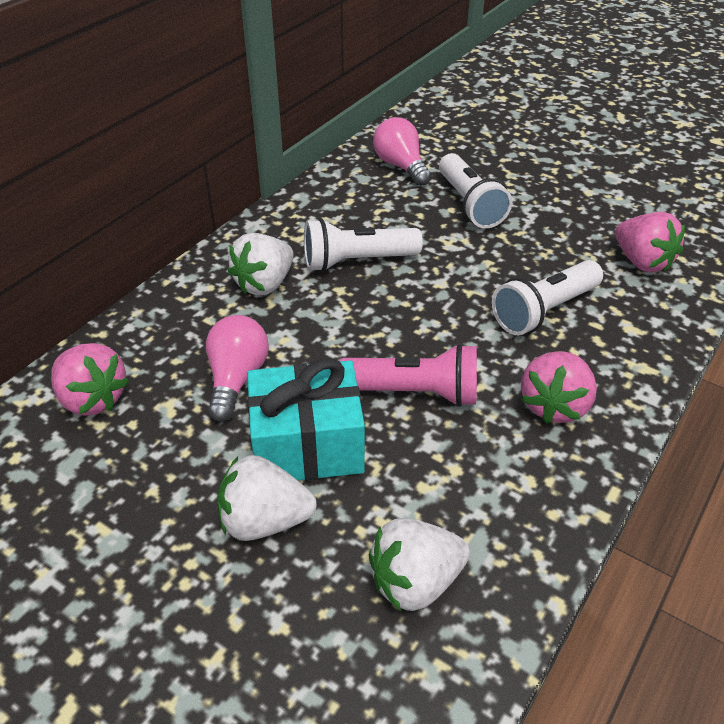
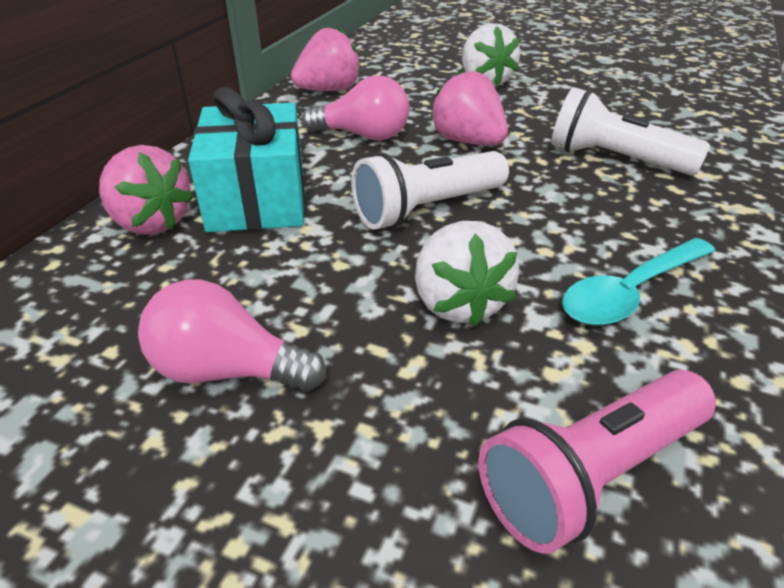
turquoise spoon: none = 0 -> [562,238,716,325] = 1
white flashlight: [304,218,423,272] [439,153,512,228] [492,260,603,335] = 3 -> [351,151,509,229] [551,87,710,175] = 2
white strawberry: [217,455,317,541] [228,233,294,295] [368,518,470,611] = 3 -> [415,221,520,326] [462,23,520,87] = 2

